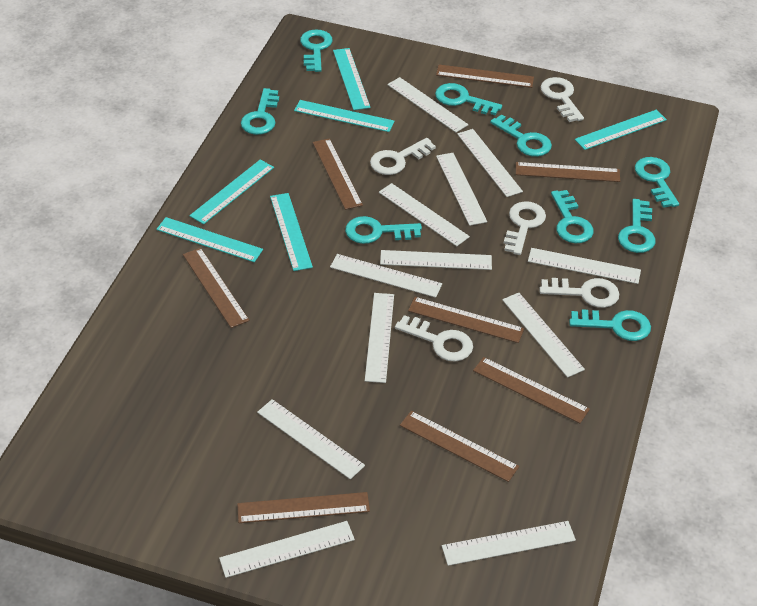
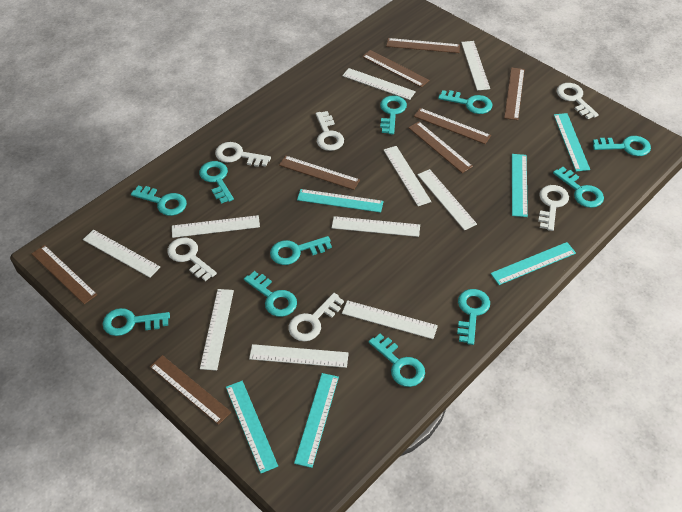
turquoise key: [241,88,279,135] [300,29,332,72] [345,216,422,244] [435,83,502,115] [490,114,552,157] [551,190,594,243] [569,309,651,341] [618,199,655,253] [635,157,679,208] = 9 -> [103,308,170,336] [131,186,187,216] [199,161,234,204] [244,271,297,317] [270,236,332,265] [369,334,425,387] [380,95,407,134] [438,90,492,114] [457,289,490,345] [553,167,604,208] [593,136,651,156] = 11
white key: [370,138,436,175] [395,315,473,362] [504,201,546,255] [539,278,619,308] [540,77,584,122] = 5 -> [167,238,217,281] [215,142,271,167] [288,293,344,341] [316,111,344,151] [538,185,569,231] [557,83,599,119] = 6
white ruler: [219,521,355,578] [257,399,365,480] [330,254,442,298] [365,293,394,383] [379,183,470,246] [380,250,492,270] [387,77,468,132] [436,153,487,226] [442,521,576,566] [457,129,523,197] [502,293,585,378] [528,248,641,284] = 12 -> [83,230,160,278] [172,215,260,238] [200,289,234,371] [249,344,349,368] [332,216,420,237] [342,68,416,100] [342,300,438,339] [384,146,432,206] [417,169,477,230] [461,41,490,90] = 10

